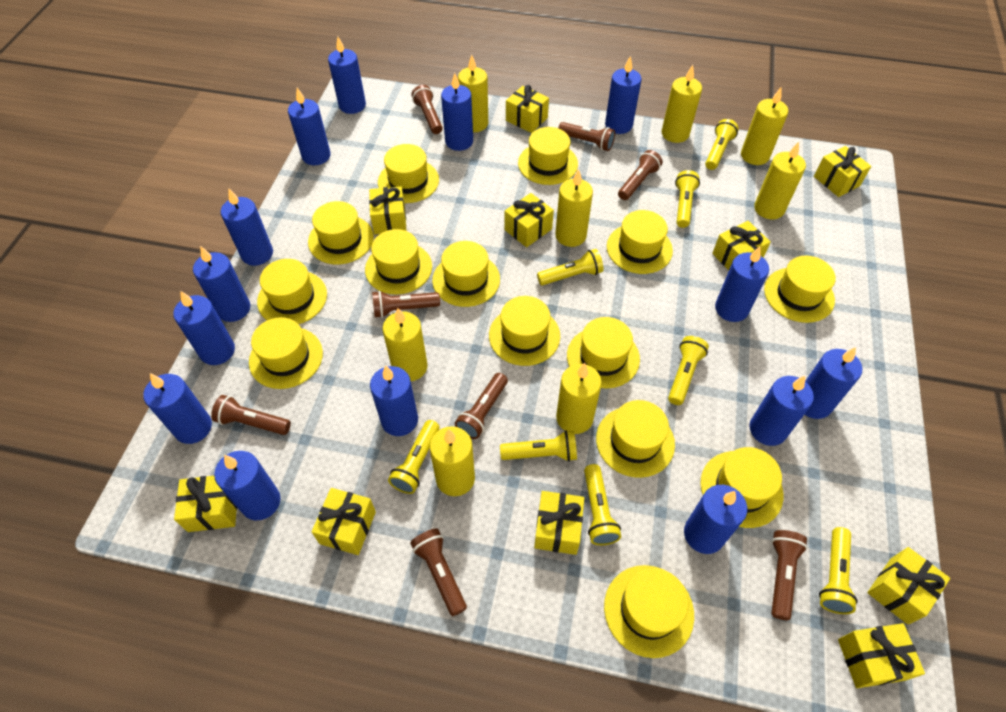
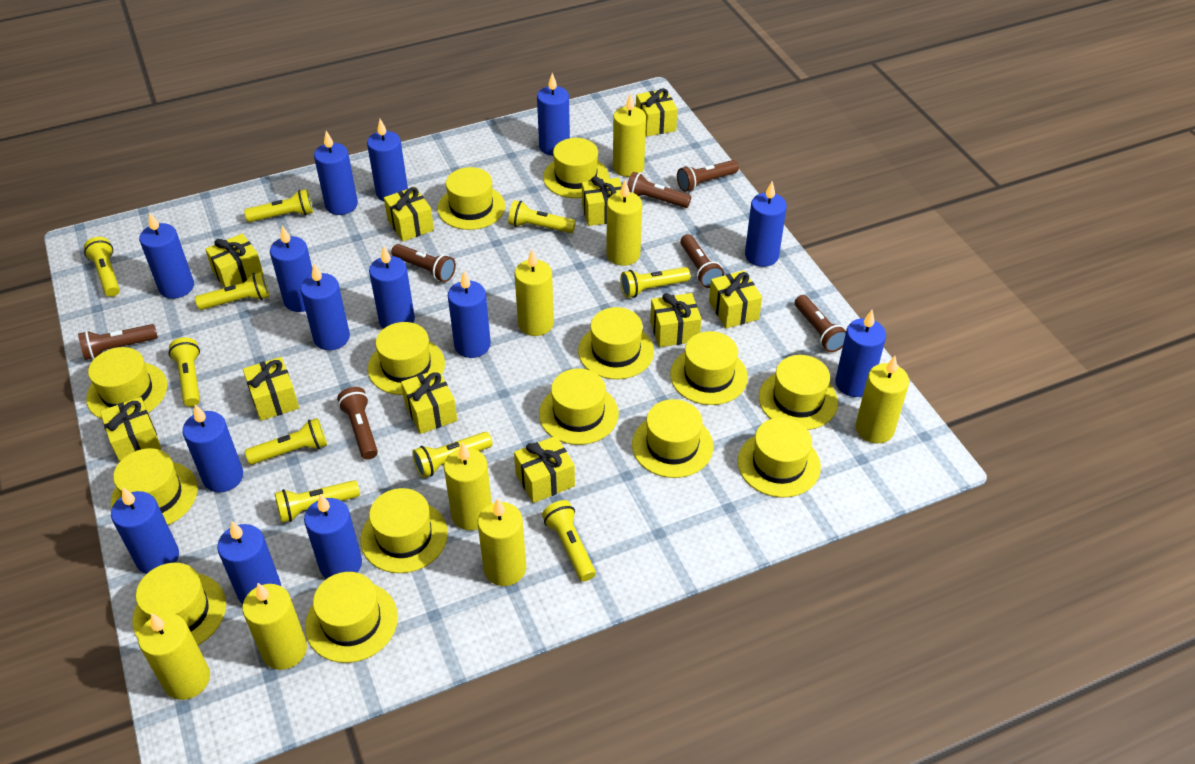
brown flashlight: [211,395,291,435] [372,291,440,318] [410,528,467,616] [411,85,443,134] [455,373,508,439] [558,122,615,151] [618,150,663,200] [771,530,807,621] = 8 -> [78,324,158,360] [337,387,378,460] [391,244,456,282] [627,172,691,208] [677,160,739,192] [680,234,724,288] [795,295,846,352] = 7
yellow flashlight: [388,420,440,494] [500,430,577,462] [537,249,603,285] [584,464,621,545] [668,336,709,405] [675,170,700,228] [705,119,739,170] [819,527,858,614] = 8 -> [84,237,120,297] [169,337,200,407] [195,272,269,310] [244,189,313,222] [245,418,327,465] [275,480,360,523] [412,432,492,478] [508,200,576,233] [542,500,596,582] [620,267,690,298] = 10

